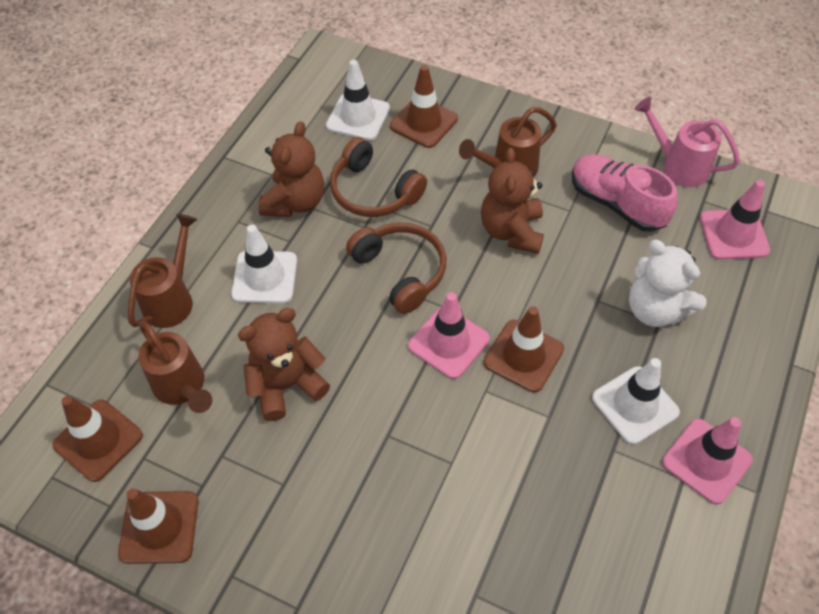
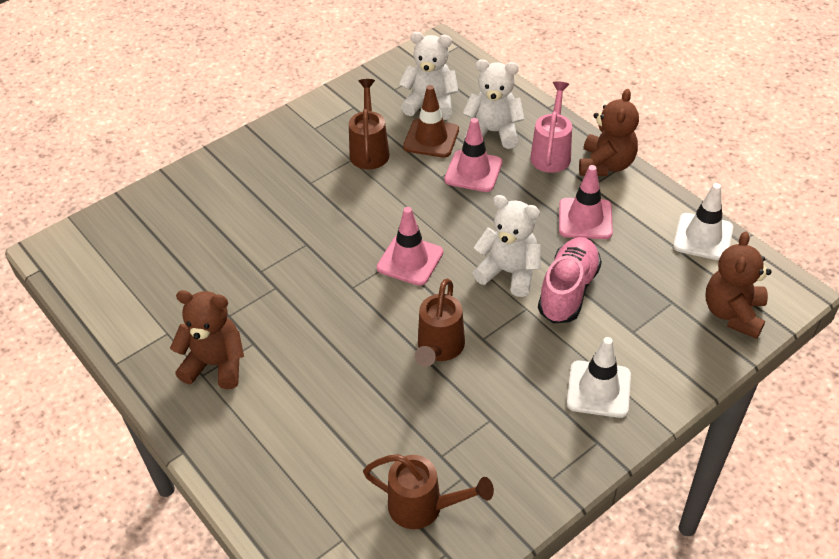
brown headphones: [330,137,427,217] [346,223,446,314] = 2 -> none = 0
brown traffic cone: [52,396,143,482] [118,488,198,564] [390,65,458,148] [484,306,564,392] = 4 -> [403,85,459,158] = 1
white teddy bear: [629,240,707,327] = 1 -> [399,32,458,120] [463,59,525,149] [472,195,541,297] = 3
white traffic cone: [231,224,297,303] [326,60,390,141] [592,358,680,445] = 3 -> [567,337,631,418] [673,183,733,261] = 2

